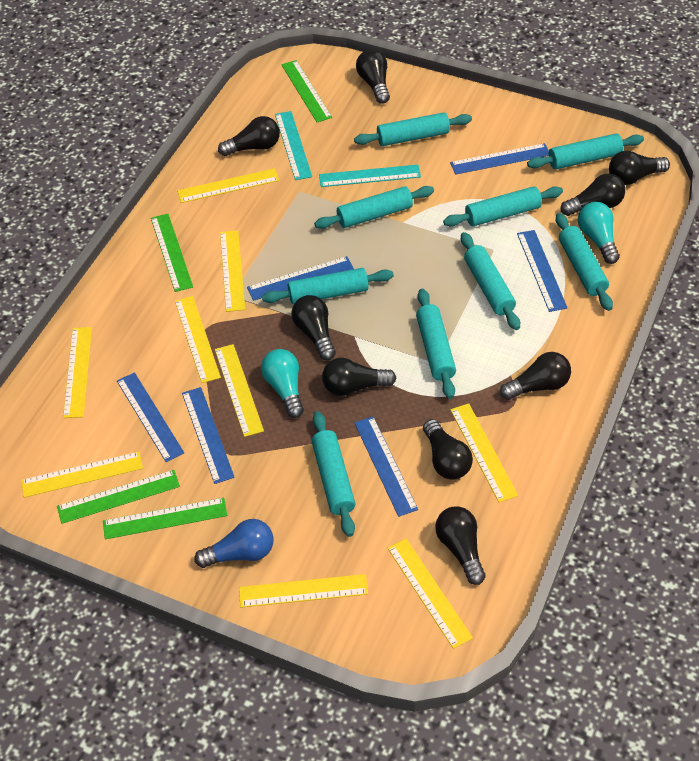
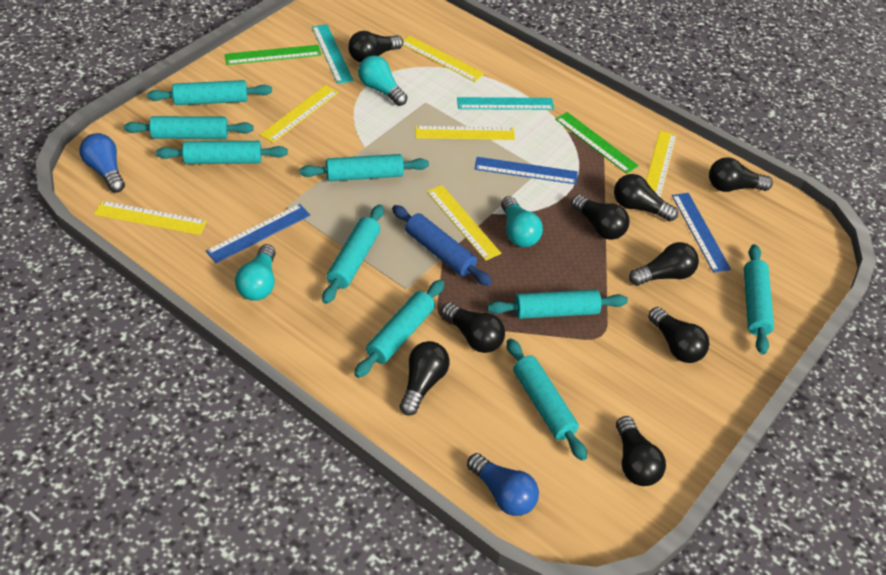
blue light bulb: [194,519,274,568] = 1 -> [79,133,125,192] [467,453,539,516] = 2
blue rolling pin: none = 0 -> [392,205,492,286] = 1
blue ruler: [117,372,184,462] [182,387,235,484] [247,256,354,301] [354,417,418,517] [450,143,549,175] [517,230,568,312] = 6 -> [206,204,310,263] [475,157,578,184] [672,193,731,273] = 3
green ruler: [57,470,180,524] [103,498,227,539] [151,214,193,292] [281,60,332,122] = 4 -> [225,45,321,65] [555,112,639,174] = 2
turquoise light bulb: [261,349,304,418] [578,202,620,264] = 2 -> [235,244,276,301] [358,55,407,106] [501,196,543,247] = 3
yellow ruler: [21,451,143,498] [63,327,92,418] [175,296,221,383] [177,168,279,203] [215,344,264,437] [220,230,245,312] [239,574,368,608] [388,538,473,649] [450,403,518,503] = 9 -> [94,201,207,235] [260,85,339,143] [403,35,484,82] [415,126,515,140] [427,185,501,261] [646,131,676,198] = 6

